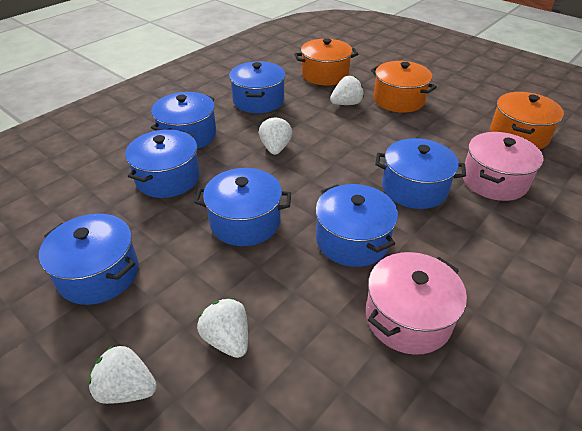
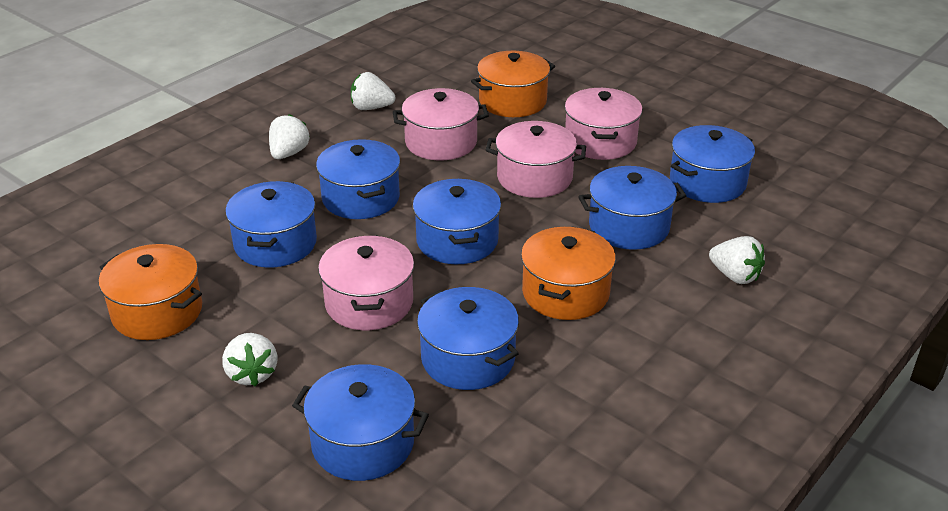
pink pot: [366,252,467,355] [463,132,544,201] = 2 -> [318,235,414,330] [393,88,489,160] [486,121,586,198] [565,88,642,160] = 4

